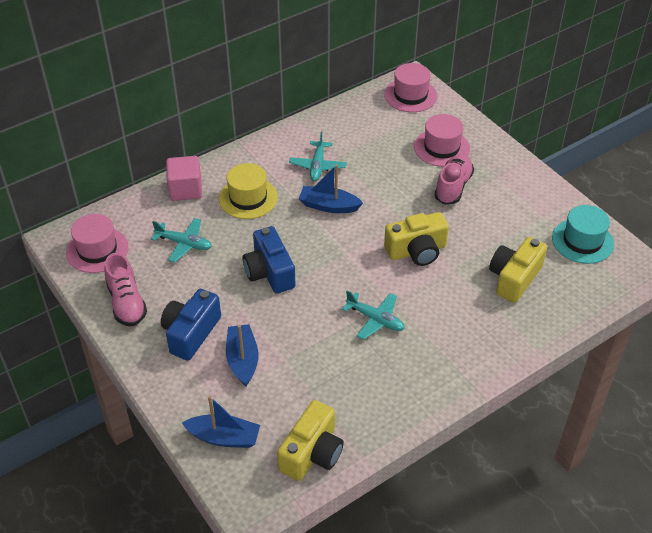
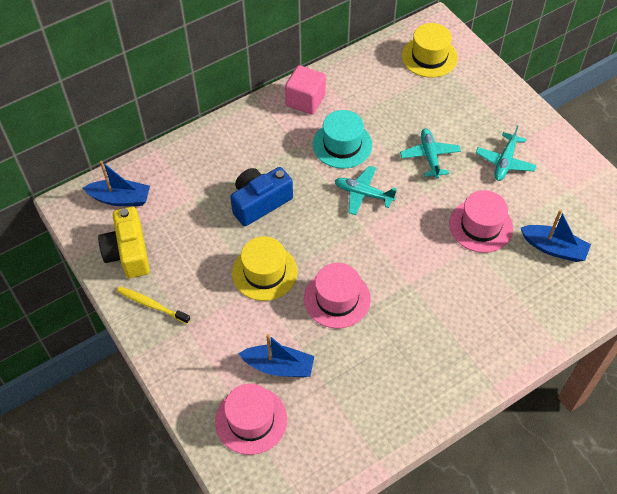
blue camera: [161,289,221,360] [243,226,296,293] = 2 -> [230,167,293,226] = 1
pink shoe: [104,253,147,326] [434,154,474,204] = 2 -> none = 0
yellow camera: [277,400,344,481] [384,212,449,266] [489,237,547,303] = 3 -> [98,207,150,278] = 1
yellow hat: [219,163,278,219] = 1 -> [232,236,298,301] [402,23,458,78] = 2
yellow toothbrush: none = 0 -> [117,286,190,324] = 1

